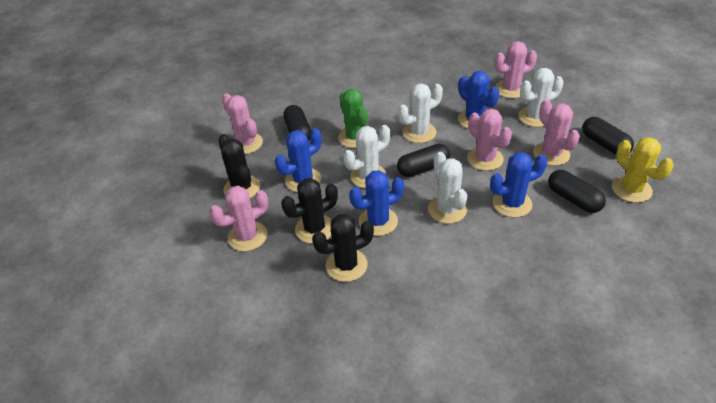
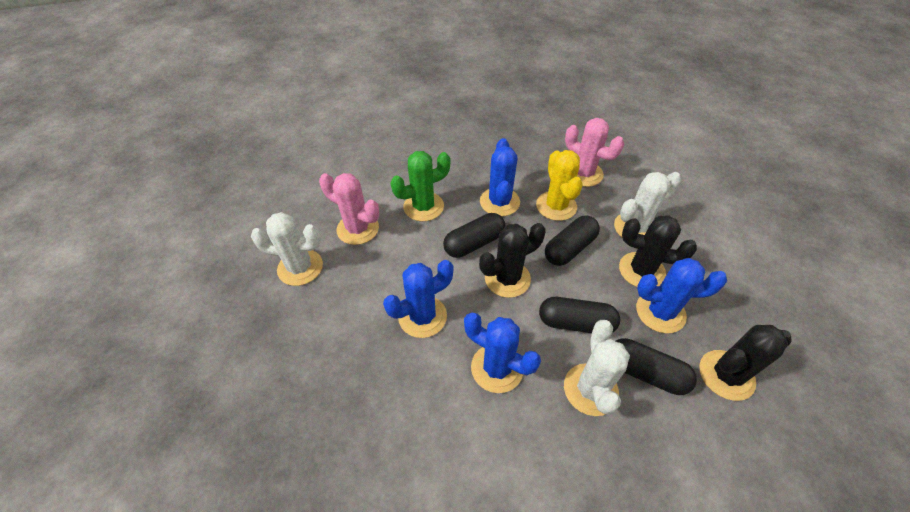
pink cactus: [209,186,268,251] [222,93,263,154] [467,109,512,171] [494,41,537,98] [533,100,580,166] = 5 -> [319,173,379,245] [565,118,624,187] = 2
white cactus: [343,125,390,188] [398,84,443,143] [428,152,467,224] [519,68,563,127] = 4 -> [251,212,323,286] [564,320,630,416] [614,172,681,237] = 3

